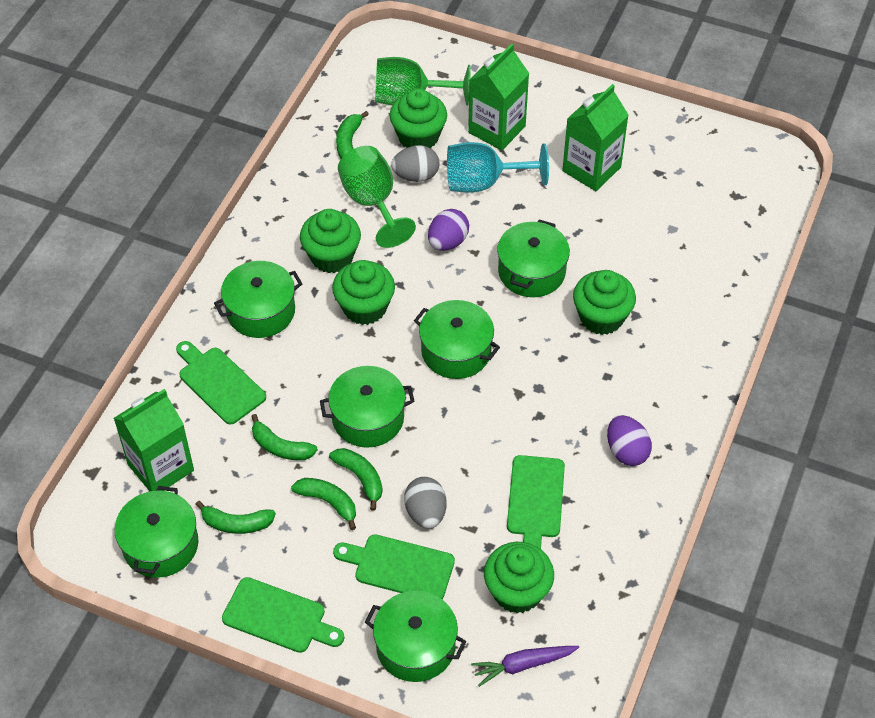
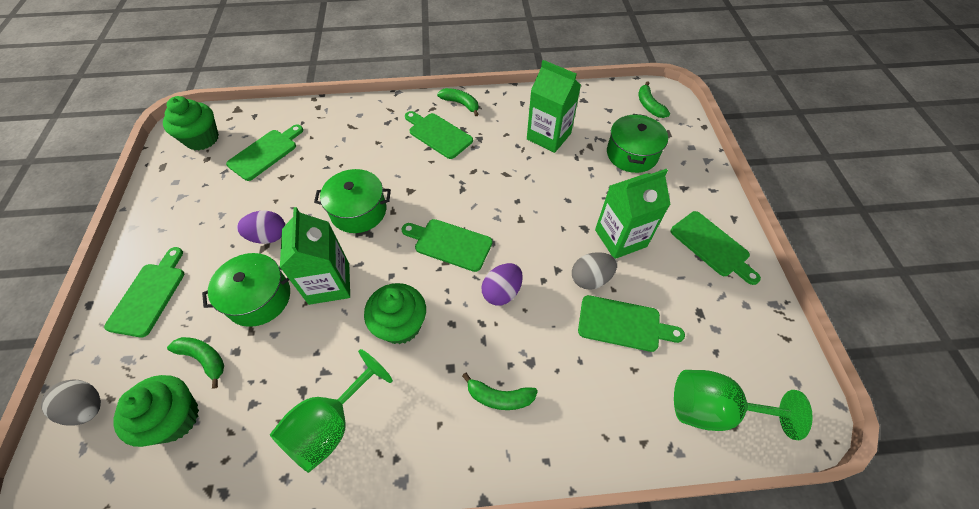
green banana: [195,501,276,534] [251,414,318,460] [291,478,356,530] [329,448,383,511] [336,111,369,159] = 5 -> [167,337,224,389] [437,88,479,116] [462,373,538,410] [638,81,670,118] = 4
green cupcake: [300,209,361,273] [332,260,395,325] [389,88,447,148] [484,542,554,613] [573,270,636,335] = 5 -> [113,375,199,447] [163,96,219,150] [364,283,426,344] = 3
green cutting board: [176,341,266,425] [222,577,344,653] [333,534,455,599] [507,455,565,549] = 4 -> [104,247,184,338] [226,125,303,181] [401,219,492,272] [405,111,473,159] [578,295,685,352] [670,211,761,285] = 6
green pot: [114,486,199,578] [214,261,302,338] [320,366,415,448] [365,591,467,682] [414,300,500,379] [497,219,570,297] = 6 -> [202,253,290,327] [314,169,391,233] [607,114,668,173] = 3
purple carrot: [471,646,579,687] = 1 -> none = 0
turquoise goblet: [447,142,549,193] = 1 -> none = 0

